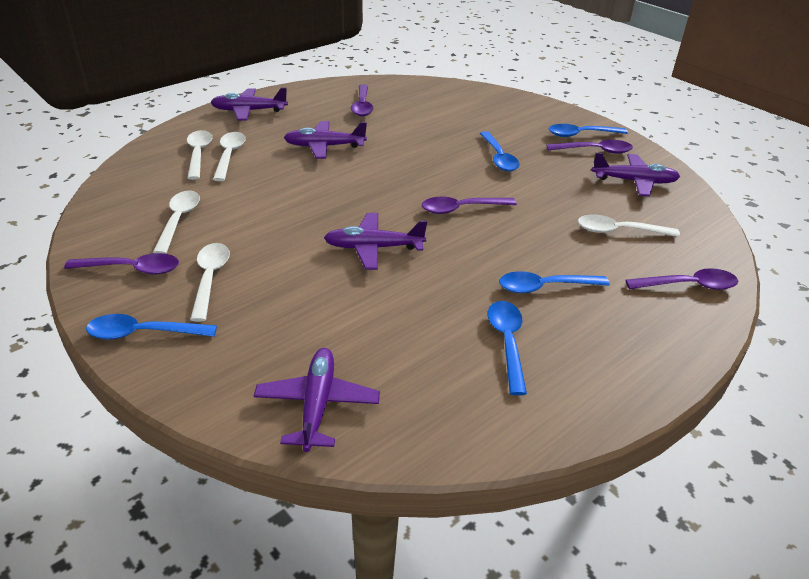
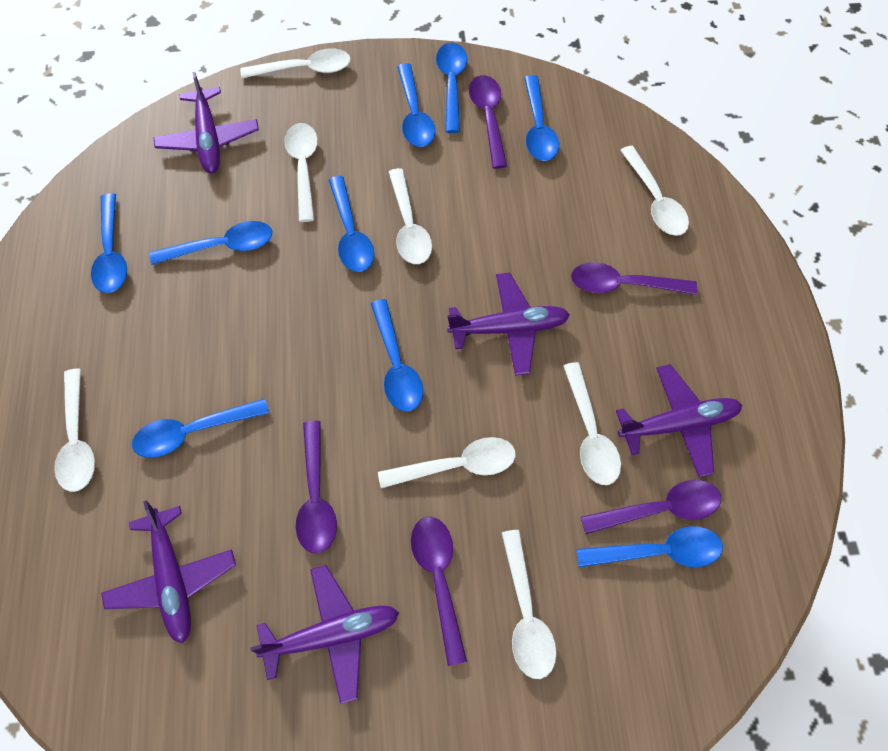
blue spoon: [86,314,217,340] [480,131,520,171] [488,301,527,395] [499,271,609,293] [549,124,628,137] = 5 -> [91,193,127,293] [132,398,269,458] [150,221,272,265] [329,176,374,272] [371,299,423,411] [397,63,435,147] [436,42,467,133] [524,75,559,161] [576,526,723,567] = 9
white spoon: [153,190,200,254] [187,130,212,180] [190,243,230,322] [213,132,246,181] [578,215,680,237] = 5 -> [54,368,95,492] [241,48,351,78] [284,123,318,222] [378,437,516,488] [388,168,432,264] [502,530,557,679] [563,362,621,485] [620,146,689,236] = 8

